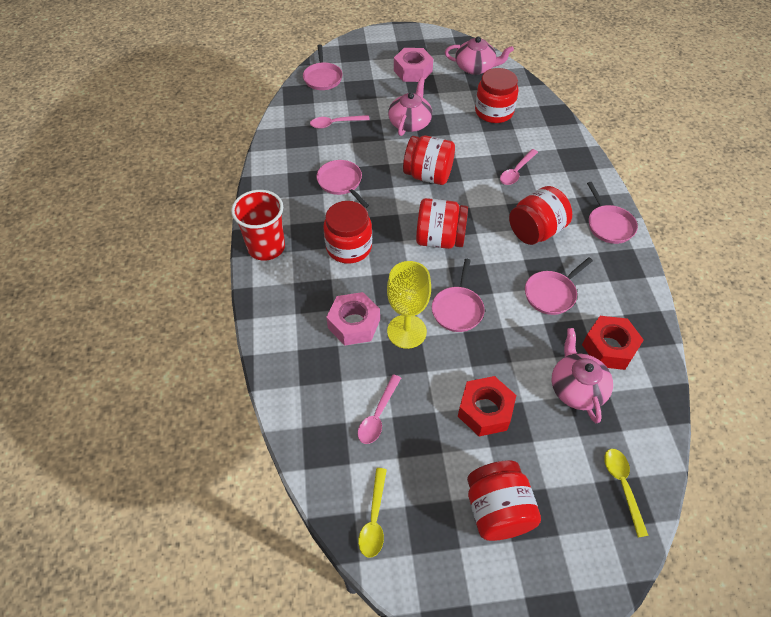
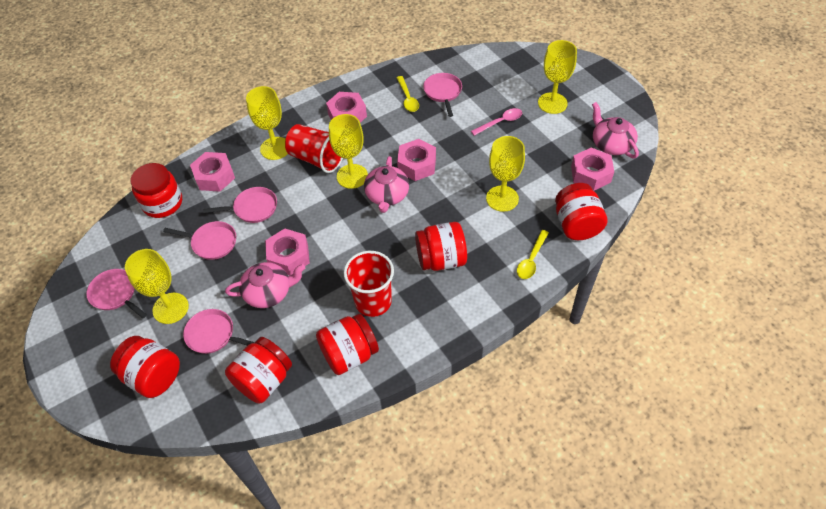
pink nut: [326,292,380,346] [394,48,433,82] = 2 -> [190,152,235,192] [265,228,310,275] [326,92,367,123] [397,139,436,181] [571,147,614,191] = 5
pink spoon: [310,115,370,129] [358,374,401,444] [500,149,538,185] = 3 -> [471,108,522,136] = 1
red cup: [231,190,285,261] = 1 -> [285,124,343,173] [344,251,394,317] = 2
red nut: [458,376,516,436] [582,316,644,370] = 2 -> none = 0
yellow goblet: [387,261,431,349] = 1 -> [125,249,189,324] [246,86,288,160] [329,114,368,189] [486,136,525,212] [538,40,577,114] = 5

